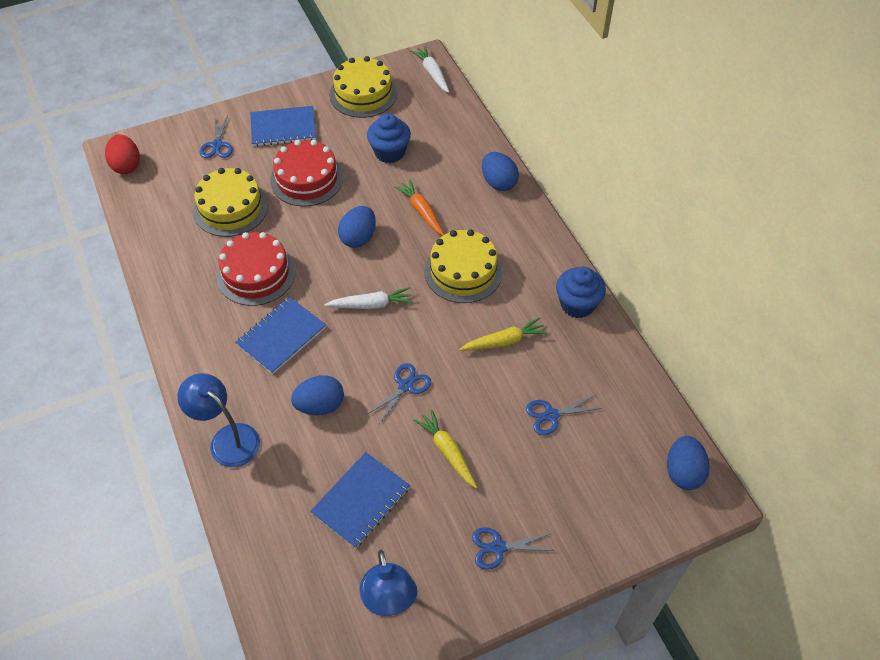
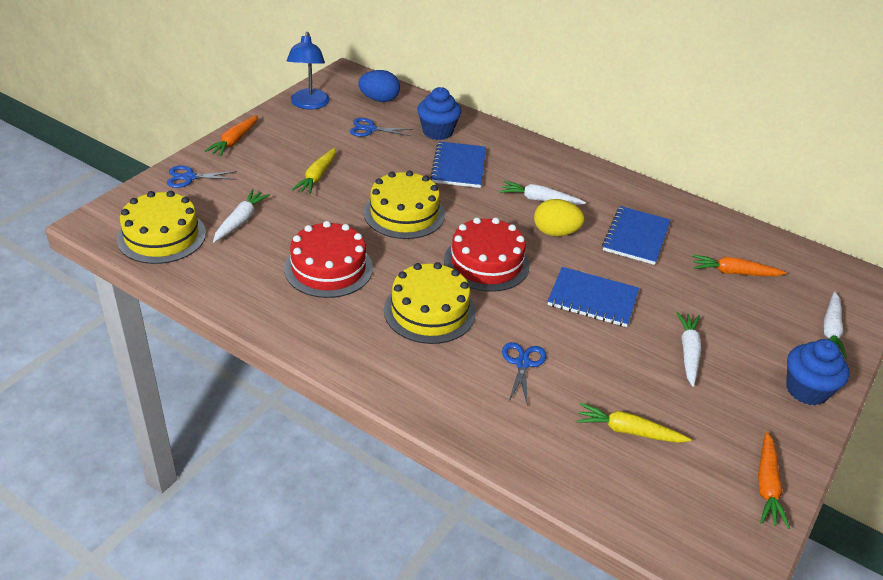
blue egg: [291,375,344,415] [338,206,376,248] [482,152,519,191] [667,436,710,490] = 4 -> [358,70,400,102] = 1
blue lamp: [177,373,260,467] [359,550,417,616] = 2 -> [287,32,330,110] = 1
blue scissors: [199,115,233,158] [366,363,431,424] [472,527,555,570] [526,395,602,435] = 4 -> [167,165,237,188] [350,118,413,137] [502,342,546,407] = 3
orange carrot: [394,179,444,236] = 1 -> [205,115,258,156] [692,255,787,276] [758,432,790,529] = 3
red egg: [105,134,140,174] = 1 -> none = 0
white carrot: [324,287,413,309] [411,46,449,93] = 2 -> [213,189,270,242] [500,181,586,205] [677,312,702,387] [824,291,847,358] = 4
yellow egg: none = 0 -> [534,199,585,236] = 1

